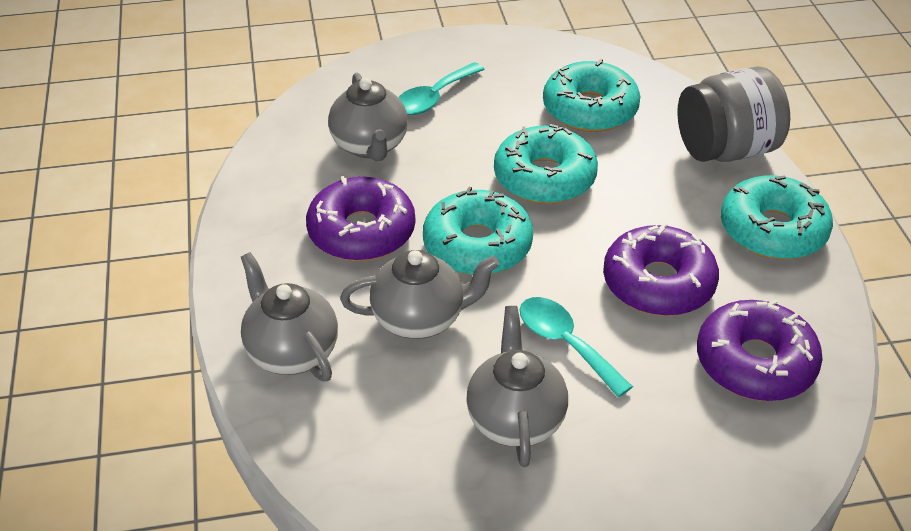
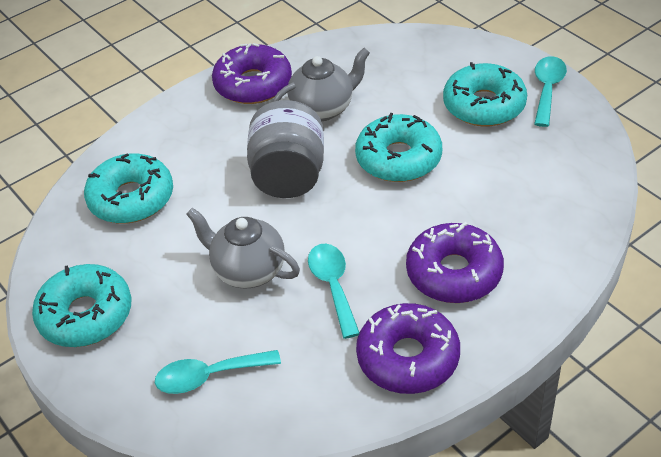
grey teapot: [241,252,338,381] [328,73,408,161] [340,250,500,339] [466,306,568,467] = 4 -> [186,208,300,289] [273,48,370,121] = 2
turquoise spoon: [398,62,484,115] [520,297,633,397] = 2 -> [155,350,281,394] [308,244,360,339] [534,56,567,127] = 3

